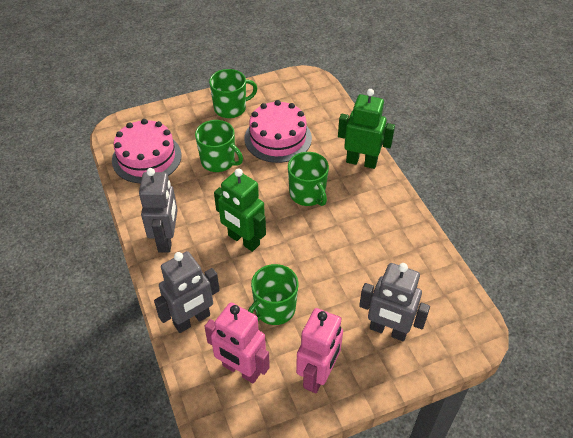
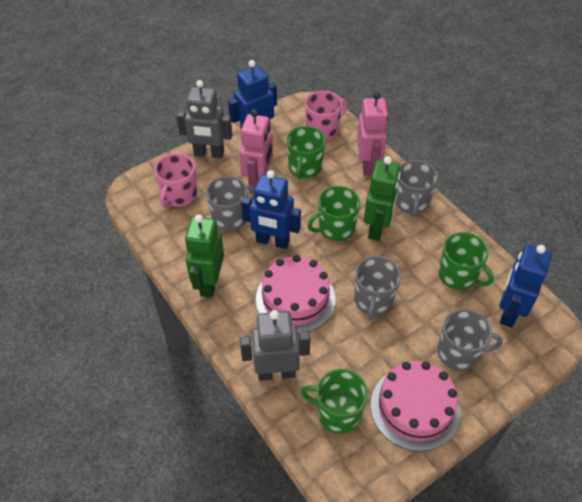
blue robot: none = 0 -> [228,60,277,129] [241,170,301,249] [499,245,552,328] = 3
grey mug: none = 0 -> [206,176,255,231] [354,256,401,320] [395,160,438,217] [437,309,503,371] = 4
grey robot: [139,168,178,253] [154,251,220,333] [359,263,430,341] = 3 -> [176,80,232,158] [240,310,310,381] = 2
pink mug: none = 0 -> [154,153,197,208] [305,91,347,140] = 2

